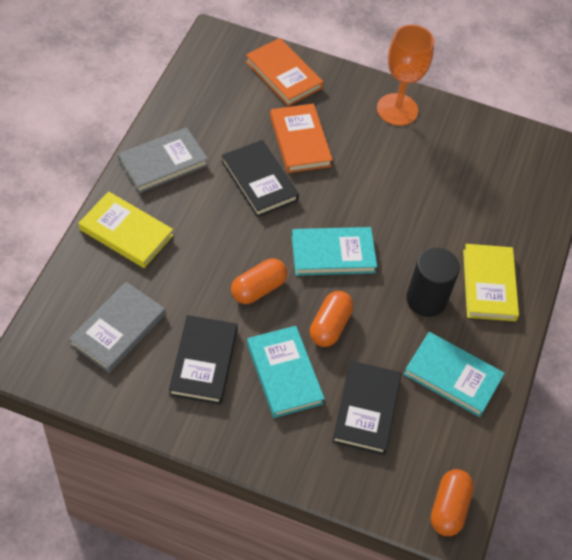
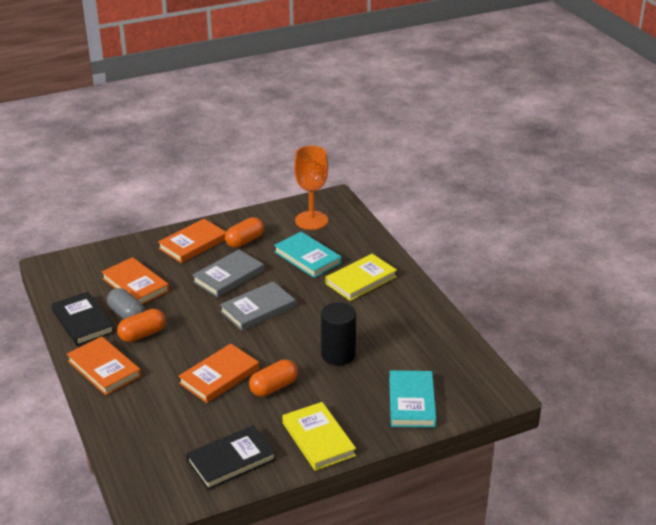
black book: [169,315,238,405] [222,140,299,217] [332,361,401,455] = 3 -> [51,292,114,346] [186,425,276,490] = 2
grey capsule: none = 0 -> [107,288,145,319] = 1
orange book: [245,38,323,106] [270,104,333,173] = 2 -> [67,336,141,395] [102,257,169,304] [158,219,226,263] [178,344,259,403] = 4
turquoise book: [247,326,325,418] [292,227,377,276] [404,332,505,417] = 3 -> [274,232,341,278] [389,370,436,428] = 2

